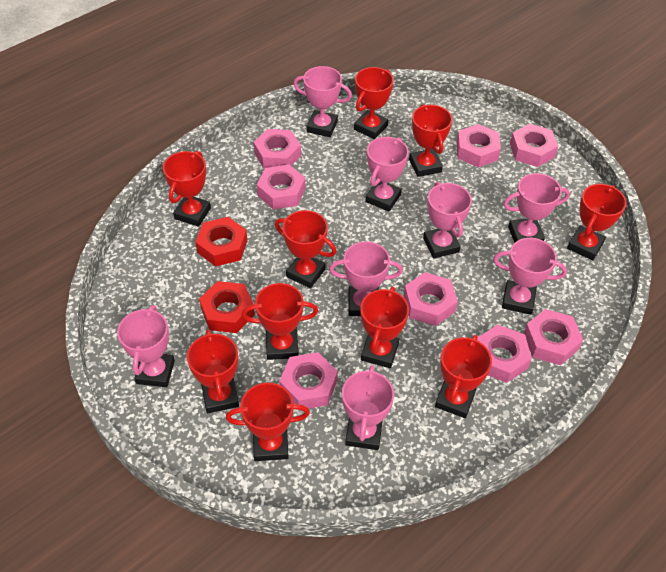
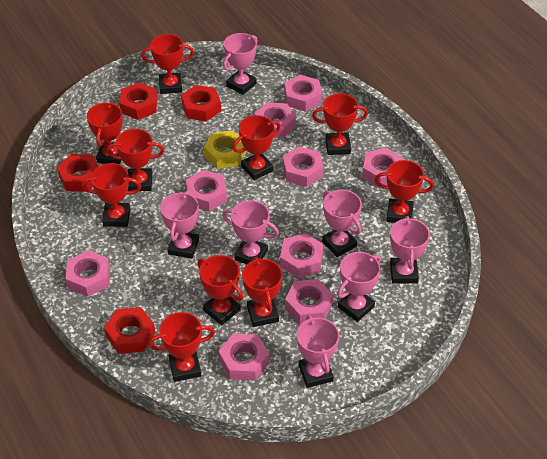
pink nut: [254,129,301,169] [257,165,306,209] [279,352,338,409] [404,272,458,326] [457,124,501,168] [477,325,532,383] [510,123,558,167] [523,309,583,365] = 8 -> [66,250,110,297] [186,170,227,212] [219,334,269,381] [254,102,296,138] [280,233,324,278] [283,146,324,187] [284,75,322,112] [285,279,333,324] [362,148,403,188] = 9
pink trophy: [117,305,175,387] [293,66,352,137] [329,241,403,316] [342,365,394,450] [365,137,409,212] [423,182,472,258] [493,238,567,315] [503,173,570,243] = 8 -> [160,191,199,259] [222,200,279,264] [223,33,258,95] [297,315,339,388] [322,190,362,257] [337,252,381,322] [390,216,430,283] = 7
red nut: [195,217,247,267] [199,281,255,333] = 2 -> [57,154,99,192] [104,307,155,354] [119,82,157,120] [181,85,221,122] = 4
yellow nut: none = 0 -> [204,131,246,169] = 1

